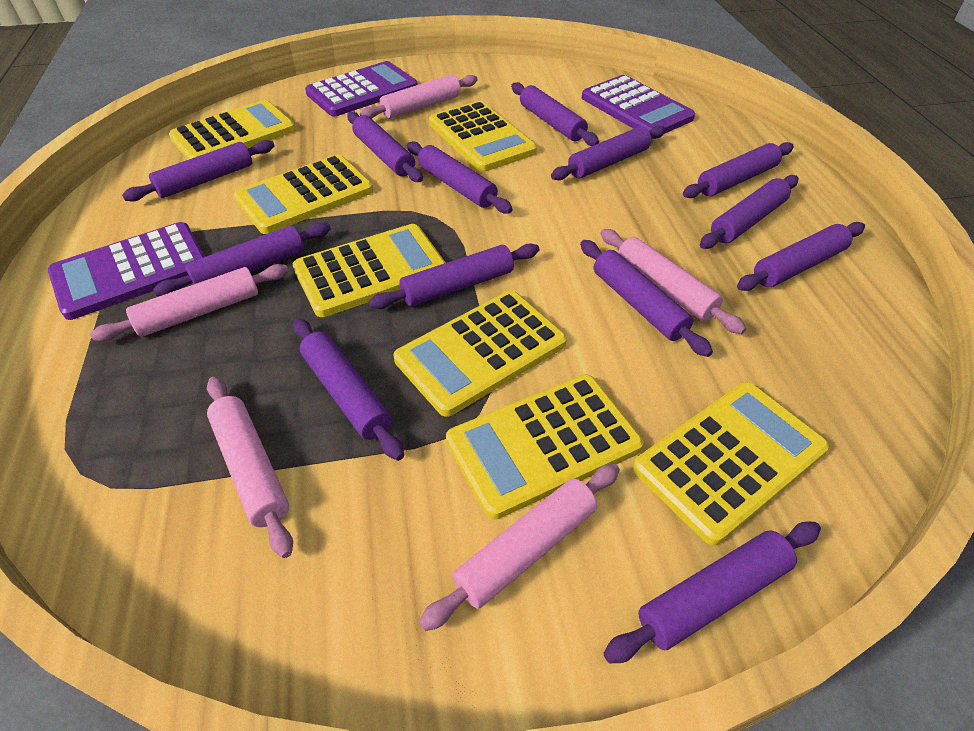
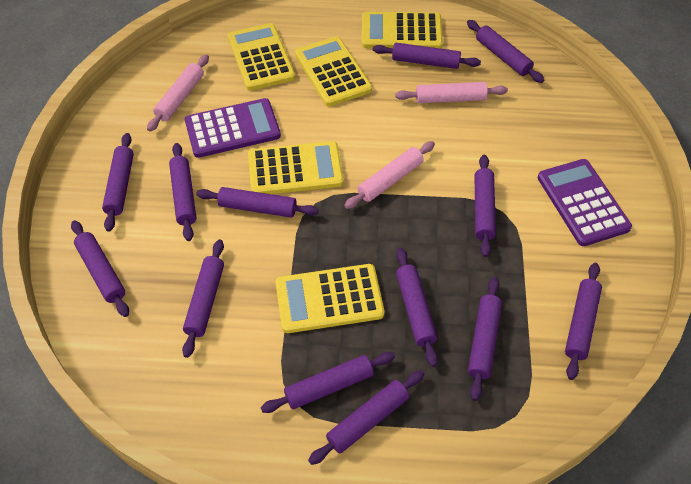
pink rolling pin: [90,264,289,342] [207,377,293,558] [360,75,478,119] [419,464,620,631] [600,229,746,334] = 5 -> [147,54,209,132] [344,141,435,209] [395,82,508,103] = 3
purple calculator: [48,222,205,320] [305,61,418,116] [582,75,695,134] = 3 -> [185,98,281,158] [538,159,632,246] = 2
yellow calculator: [169,100,296,160] [234,154,373,234] [293,224,446,317] [394,291,567,417] [429,101,537,172] [446,374,643,520] [633,382,829,545] = 7 -> [228,23,295,91] [248,141,343,194] [275,264,384,333] [295,36,372,107] [362,11,443,49] = 5

